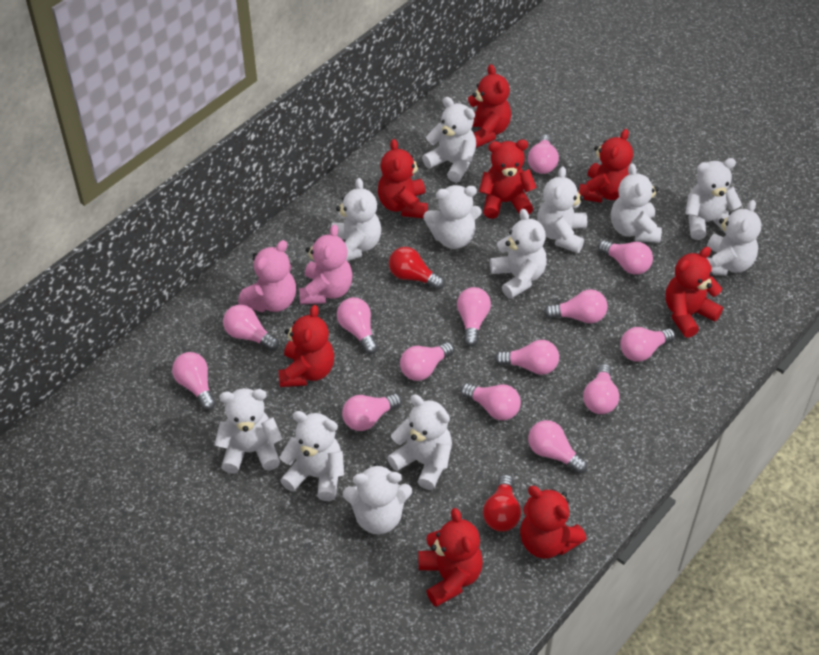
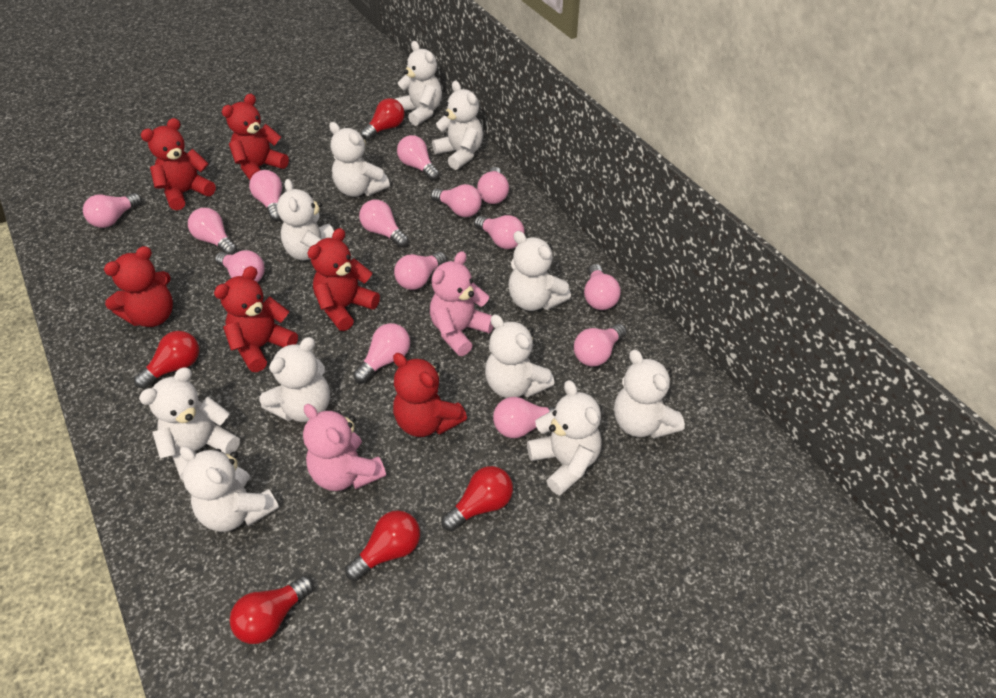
red light bulb: [389,247,445,290] [483,474,521,532] = 2 -> [134,331,199,389] [230,575,314,644] [345,510,420,581] [361,98,405,140] [441,466,513,531] = 5
red teddy bear: [279,305,334,387] [378,139,428,218] [419,508,483,607] [468,64,511,148] [479,140,537,219] [520,486,587,559] [579,129,633,203] [665,247,723,338] = 8 -> [104,246,173,327] [141,118,216,210] [214,266,298,372] [222,94,289,180] [307,228,380,331] [393,353,467,437] = 6
white teddy bear: [215,388,282,474] [279,411,344,501] [331,178,381,261] [343,463,412,534] [387,394,452,490] [422,97,476,183] [423,185,482,249] [490,209,547,299] [537,166,587,253] [611,163,662,243] [685,158,742,240] [707,200,761,276] = 12 -> [139,367,240,480] [180,446,279,532] [259,337,330,422] [277,179,334,261] [329,122,390,197] [395,41,442,126] [432,81,483,170] [485,314,555,398] [508,231,571,311] [527,380,602,495] [614,349,685,439] = 11

